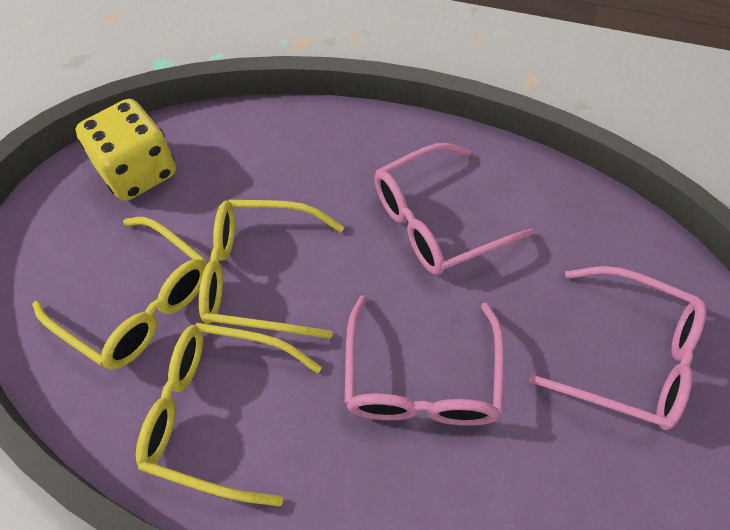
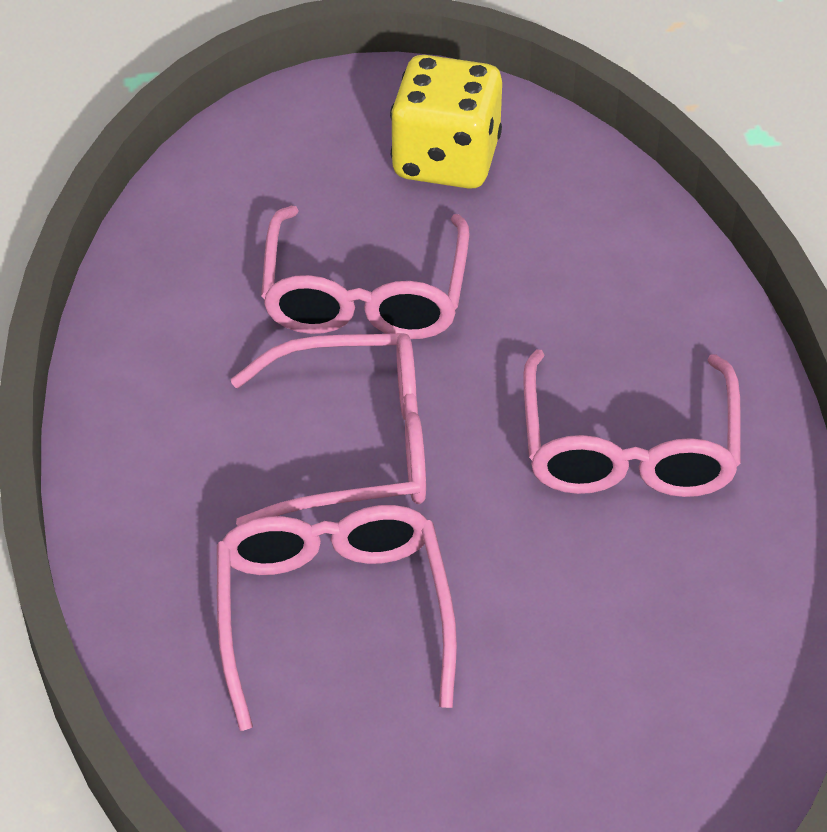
pink glasses: [345,295,504,426] [374,143,534,275] [529,266,706,430] = 3 -> [217,505,457,731] [231,333,426,526] [261,206,469,339] [523,349,741,497] = 4
yellow glasses: [32,217,207,370] [136,322,322,506] [199,200,344,339] = 3 -> none = 0

